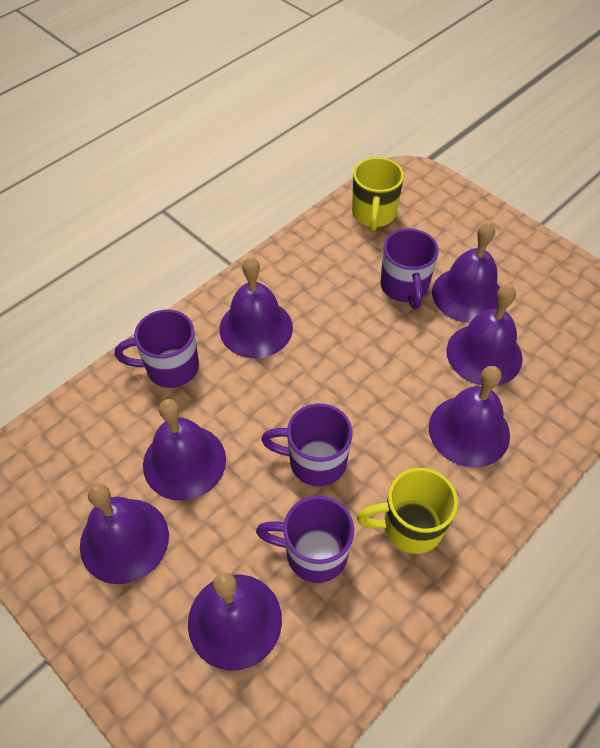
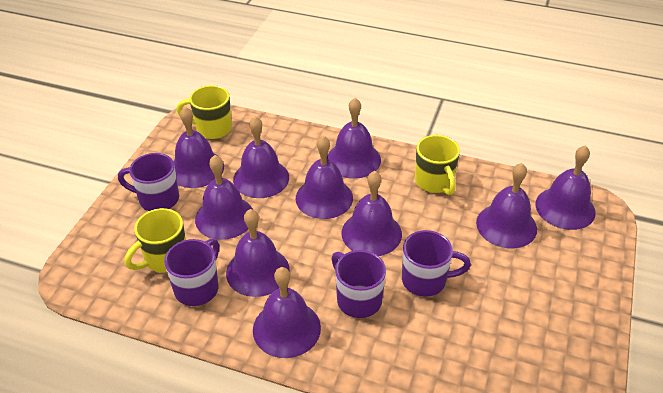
purple bell: [80,484,169,584] [143,399,226,501] [188,573,282,671] [220,257,293,358] [429,366,510,467] [432,222,500,323] [447,285,523,385] = 7 -> [173,107,224,188] [195,155,253,240] [226,209,290,297] [233,116,289,198] [253,267,321,358] [296,136,353,219] [327,98,381,179] [341,171,402,256] [476,163,537,248] [535,145,596,230] = 10
yellow mug: [352,157,404,231] [357,468,458,554] = 2 -> [125,208,186,273] [176,85,232,139] [415,135,460,195] = 3

